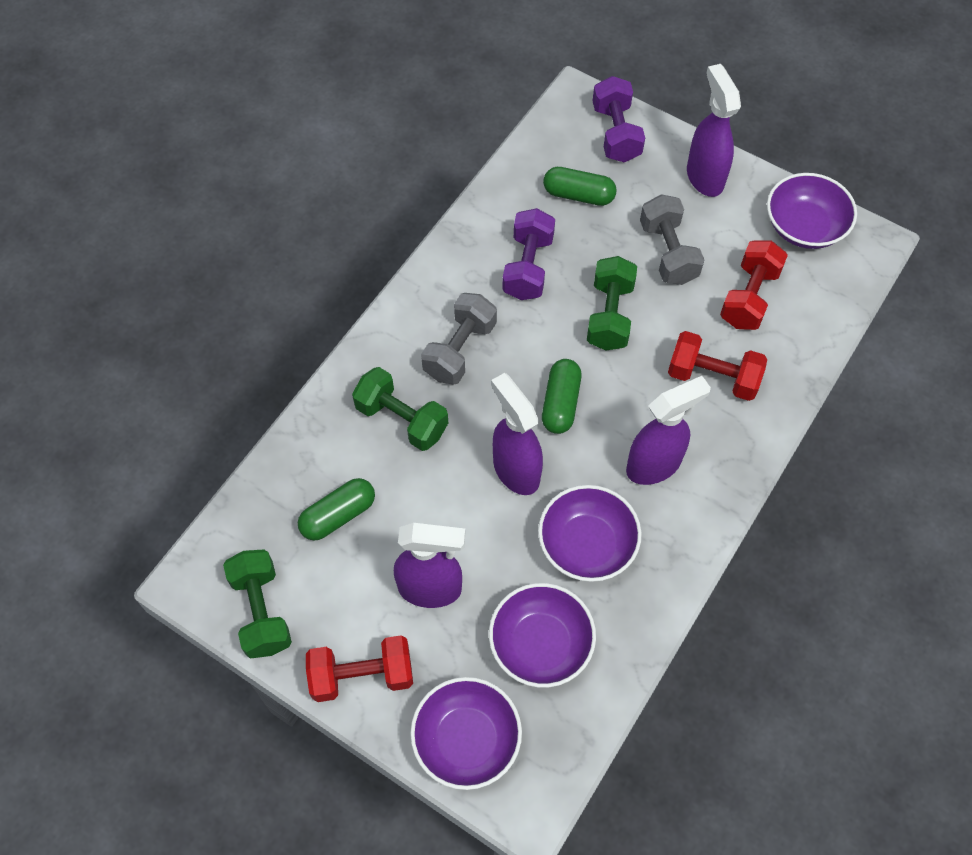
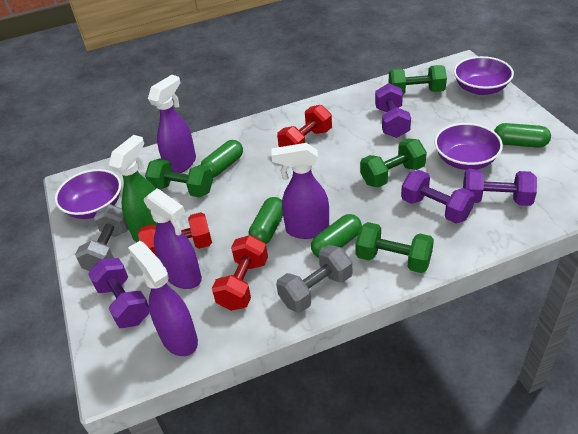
green capsule: [298,478,375,540] [542,359,581,434] [543,167,617,206] = 3 -> [200,140,243,178] [249,197,283,244] [311,214,362,258] [494,123,551,148] = 4
green dumbbell: [223,549,292,659] [352,367,448,451] [587,256,637,351] = 3 -> [145,158,213,198] [356,222,434,273] [360,139,427,187] [389,65,447,94] = 4
green spray bottle: none = 0 -> [109,135,157,242] = 1
purple bowl: [410,677,522,790] [489,583,596,688] [538,485,642,582] [767,173,857,249] = 4 -> [55,169,121,219] [434,123,503,170] [454,56,514,95] = 3
purple dumbbell: [502,208,555,300] [593,76,645,162] = 2 -> [88,258,150,328] [375,83,411,138] [401,170,475,224] [463,169,537,206] = 4

